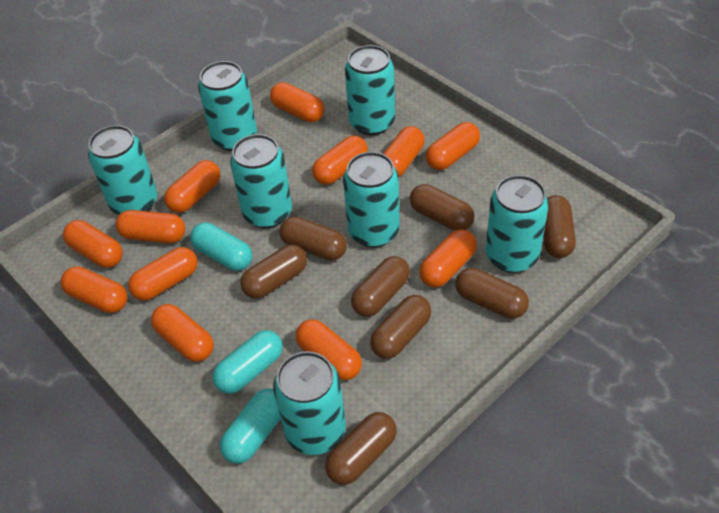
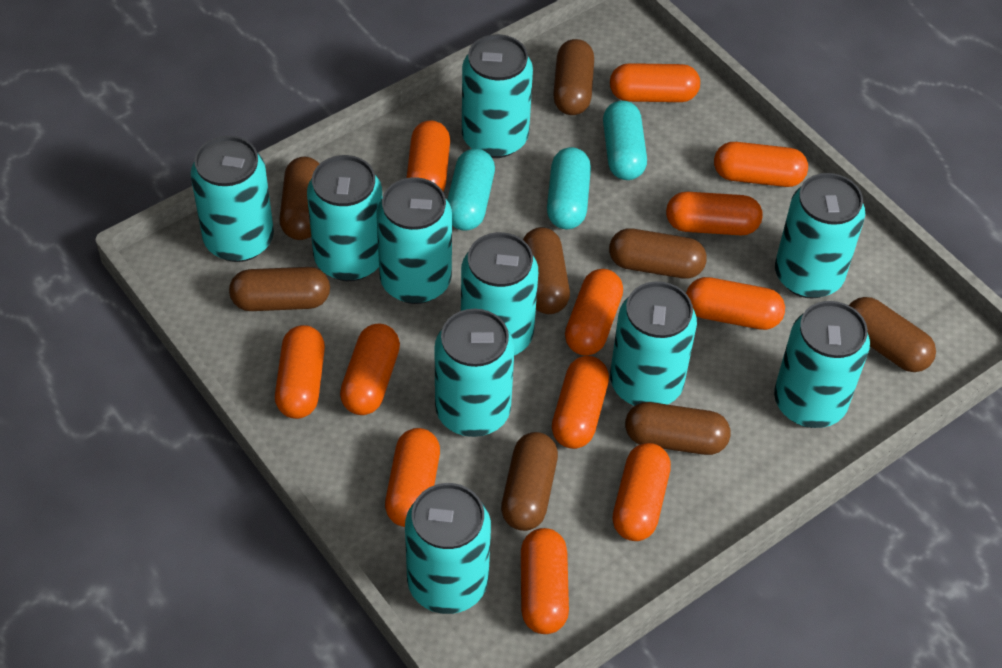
turquoise can: [88,125,157,215] [198,61,257,151] [230,134,292,228] [273,351,346,455] [343,152,400,247] [345,45,395,136] [485,175,549,273] = 7 -> [191,136,274,262] [307,155,382,281] [377,177,452,304] [405,483,491,614] [435,309,515,437] [461,232,538,355] [462,34,533,158] [610,281,697,406] [774,301,870,428] [775,173,865,298] = 10

